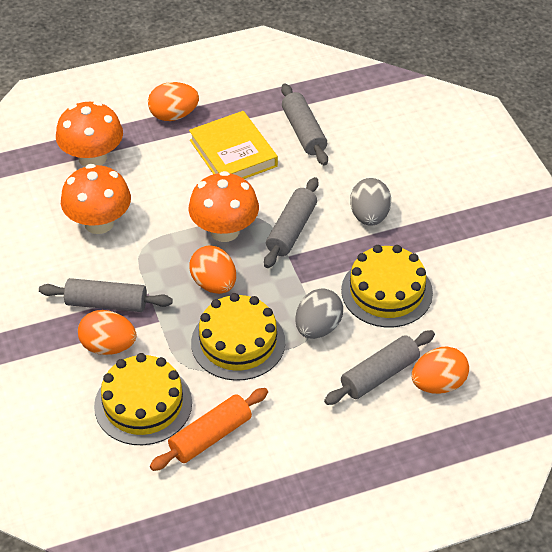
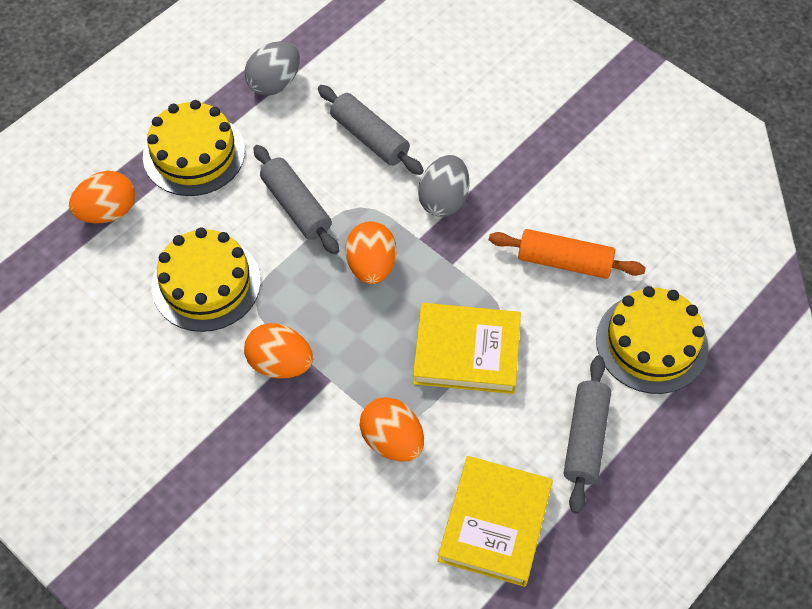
grey rolling pin: [39,278,173,312] [264,177,319,268] [281,84,328,166] [324,330,435,405] = 4 -> [253,145,339,255] [318,85,424,175] [564,356,611,514] = 3
orange mushroom: [56,101,123,167] [61,164,131,234] [189,171,259,242] = 3 -> none = 0
yellow book: [189,111,278,179] = 1 -> [413,303,521,394] [438,456,553,587] = 2

